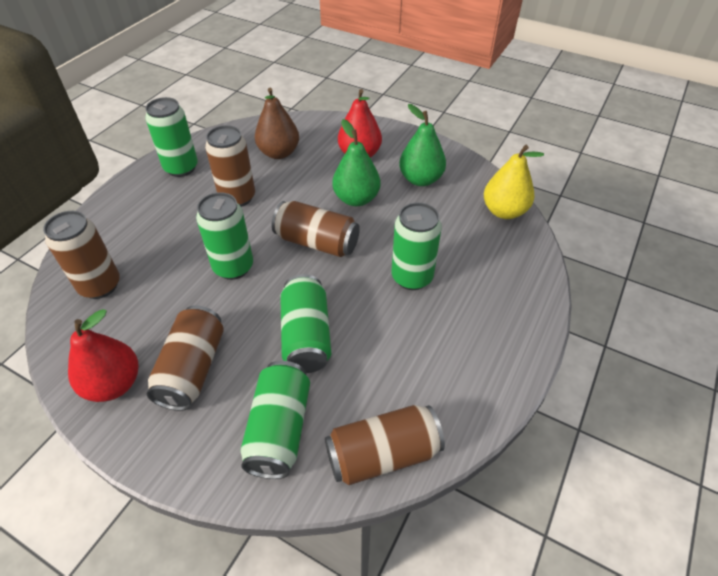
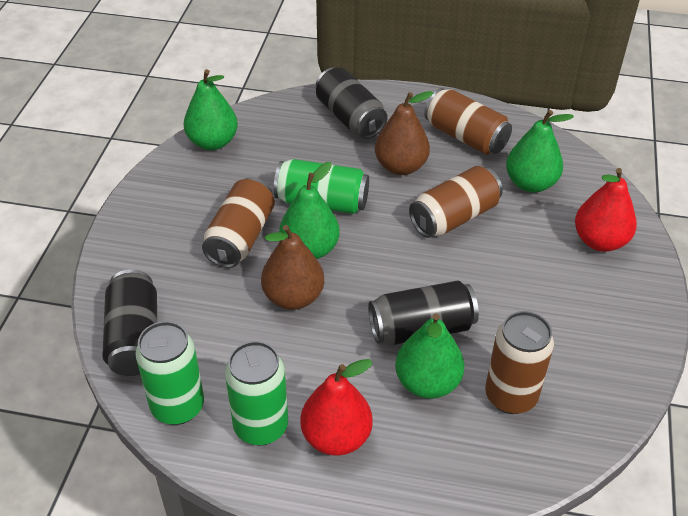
black can: none = 0 -> [102,269,157,376] [316,67,388,139] [368,280,479,345] = 3
brown can: [43,211,120,299] [147,305,224,411] [205,125,255,207] [272,201,360,257] [325,405,445,485] = 5 -> [202,177,275,268] [409,166,503,238] [424,88,512,155] [485,311,554,414] = 4
brown pear: [255,88,299,159] = 1 -> [261,225,324,310] [375,91,433,175] = 2
green can: [145,97,198,177] [196,192,253,280] [241,361,310,479] [280,274,331,373] [391,202,442,290] = 5 -> [136,321,204,425] [225,341,288,445] [274,159,369,214] = 3
green pear: [332,119,380,206] [399,104,446,186] = 2 -> [184,69,238,150] [279,162,340,259] [395,313,465,399] [506,110,574,192] = 4
yellow pear: [484,145,544,219] = 1 -> none = 0

